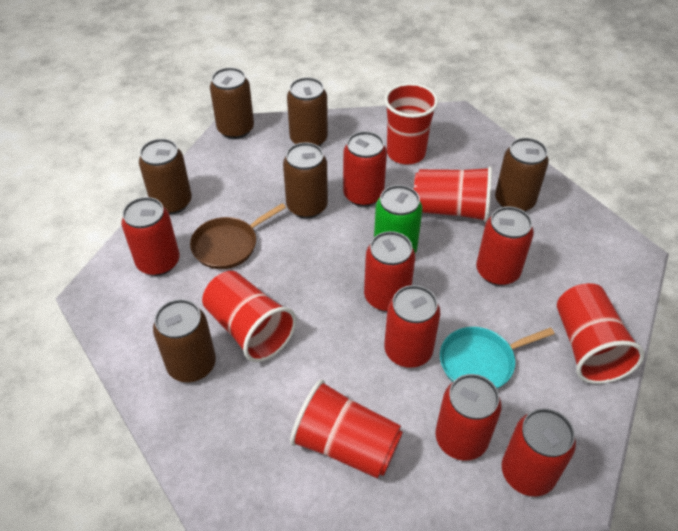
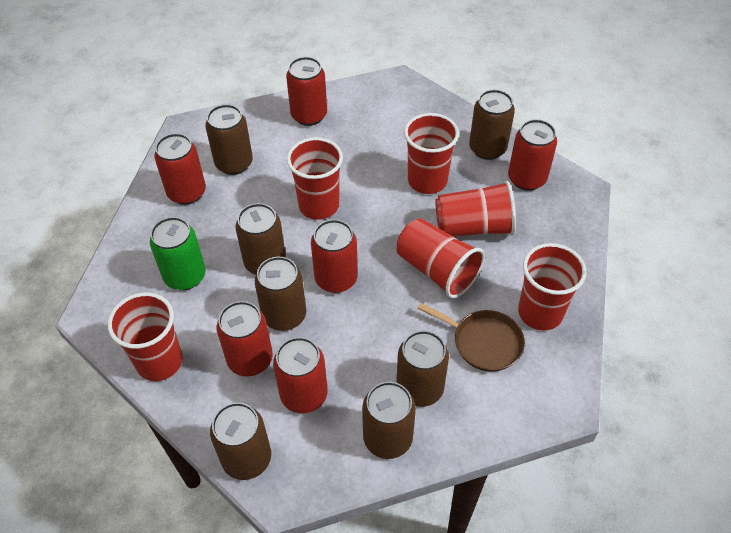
brown can: [139,139,192,214] [153,299,216,382] [210,67,254,139] [283,142,328,218] [287,77,328,146] [495,138,549,212] = 6 -> [205,104,253,175] [210,402,271,480] [236,203,286,275] [255,257,306,331] [362,382,416,459] [396,330,449,407] [469,89,515,160] = 7
red can: [121,197,180,276] [343,131,387,207] [364,231,415,312] [384,285,440,368] [435,374,502,461] [476,206,534,286] [502,408,576,496] = 7 -> [154,133,206,205] [217,301,273,377] [273,337,328,413] [286,57,327,126] [311,219,358,293] [508,119,557,191] = 6
red cup: [202,271,296,362] [290,379,403,479] [384,83,438,165] [414,166,492,222] [557,283,645,384] = 5 -> [108,293,183,381] [287,137,343,220] [397,219,485,298] [404,113,459,194] [435,181,516,236] [518,243,586,331] = 6
turquoise pan: [440,327,555,388] = 1 -> none = 0

